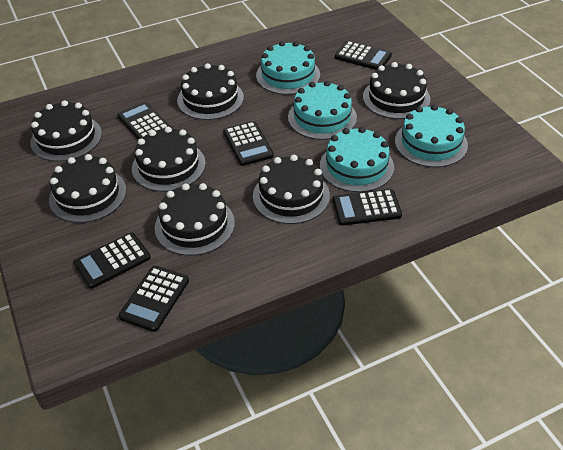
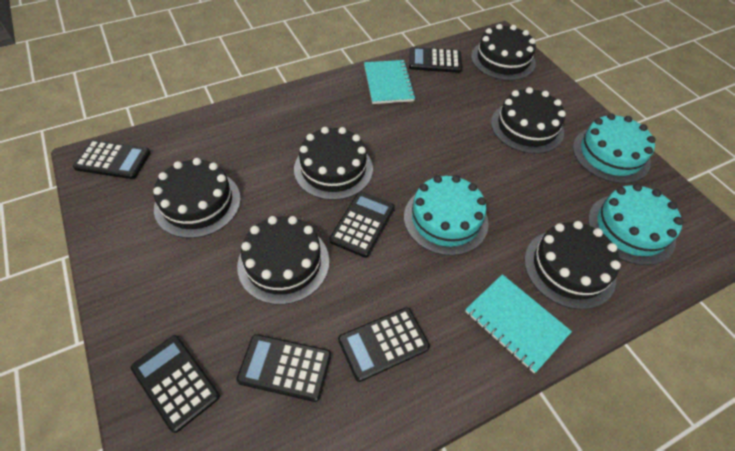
black cake: [30,100,102,162] [49,154,126,223] [132,127,206,192] [155,183,235,256] [177,63,244,120] [253,155,330,224] [363,62,430,119] = 7 -> [153,158,241,238] [237,216,329,305] [294,127,373,200] [471,24,536,81] [491,87,566,154] [524,221,621,310] = 6
turquoise cake: [256,41,320,95] [288,81,357,140] [320,127,394,192] [395,105,468,167] = 4 -> [404,175,489,256] [573,113,656,183] [588,184,683,265] = 3
turquoise notebook: none = 0 -> [364,60,416,104] [465,274,572,373] = 2

